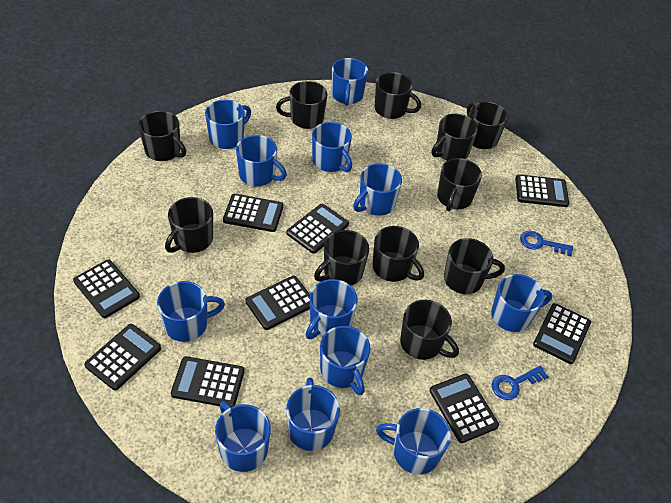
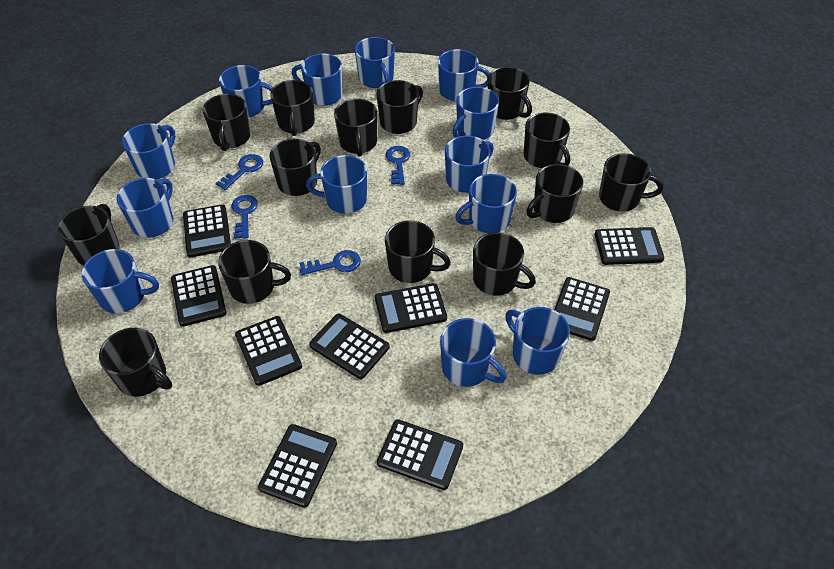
black mug: [138,111,186,161] [165,197,213,253] [276,81,327,129] [314,230,369,286] [373,226,424,282] [374,72,421,119] [400,300,459,360] [432,114,478,161] [437,158,482,211] [444,238,505,294] [467,102,508,149] = 11 -> [58,204,120,266] [99,328,172,397] [203,94,250,151] [218,240,291,304] [269,139,321,196] [270,80,315,136] [334,99,378,157] [376,80,423,134] [385,221,451,283] [473,232,536,296] [488,67,532,120] [524,113,570,168] [526,164,583,223] [599,153,663,212] = 14
blue key: [492,365,548,400] [520,231,573,256] = 2 -> [215,154,263,190] [232,195,258,239] [299,250,361,275] [386,146,410,185] = 4
blue mug: [157,281,225,342] [205,100,251,149] [215,402,271,472] [236,135,287,186] [286,377,340,451] [305,279,358,339] [312,122,352,172] [320,326,370,395] [332,58,368,106] [353,163,402,216] [376,408,451,475] [491,274,552,332] = 12 -> [81,249,159,313] [117,178,173,238] [122,123,175,179] [219,65,273,118] [292,54,343,106] [306,155,367,214] [355,37,395,88] [438,49,490,101] [440,318,507,387] [445,136,494,193] [452,87,499,140] [455,174,517,233] [505,307,570,375] = 13

